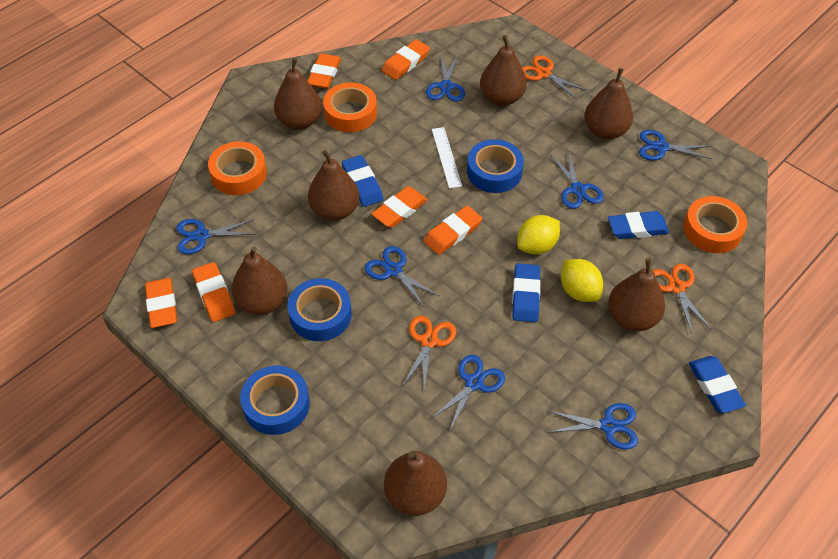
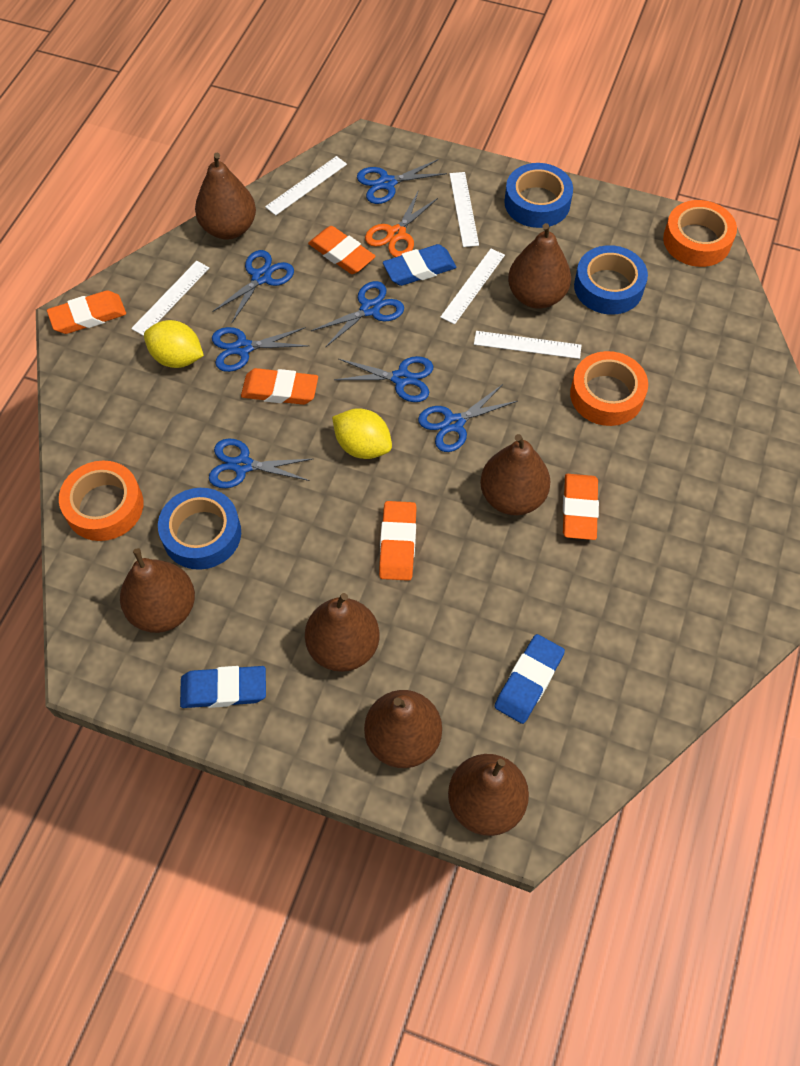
blue eraser: [342,155,383,207] [512,263,541,322] [608,211,669,239] [689,356,746,413] = 4 -> [180,666,266,708] [383,244,457,286] [494,634,565,724] = 3
orange eraser: [145,278,177,328] [192,262,236,322] [307,53,341,89] [371,186,428,228] [382,39,430,80] [424,206,482,255] = 6 -> [47,290,126,334] [241,368,318,405] [308,226,376,274] [379,501,417,581] [563,474,599,540] = 5
orange scissors: [403,316,456,389] [522,55,587,99] [653,264,711,334] = 3 -> [365,190,438,257] = 1
white ruler: [432,127,462,189] = 1 -> [131,261,209,336] [265,156,347,215] [440,249,505,324] [450,172,479,247] [474,331,582,359] = 5

